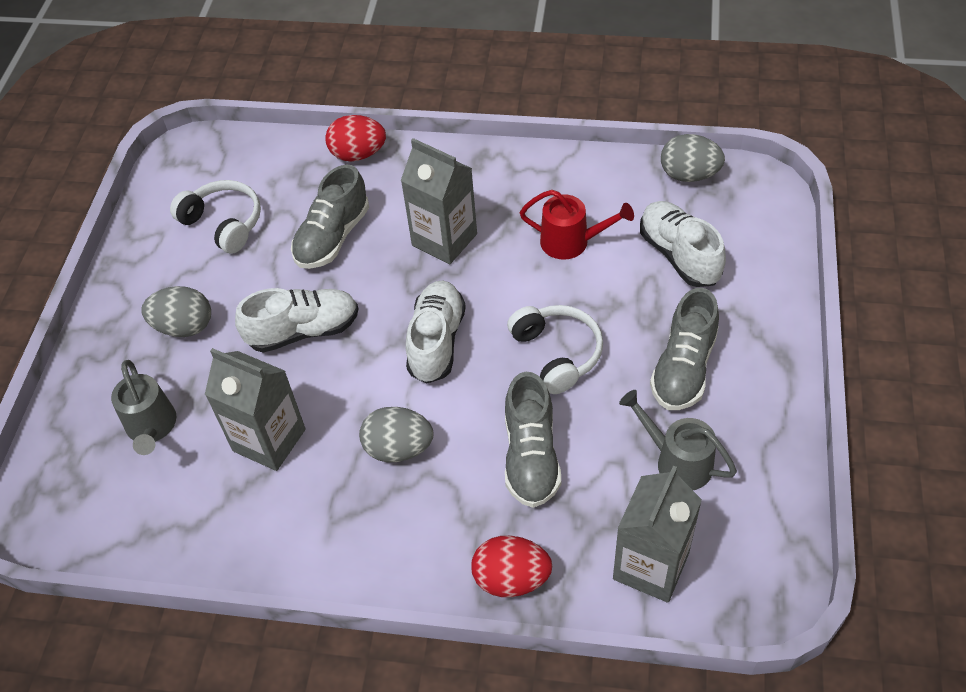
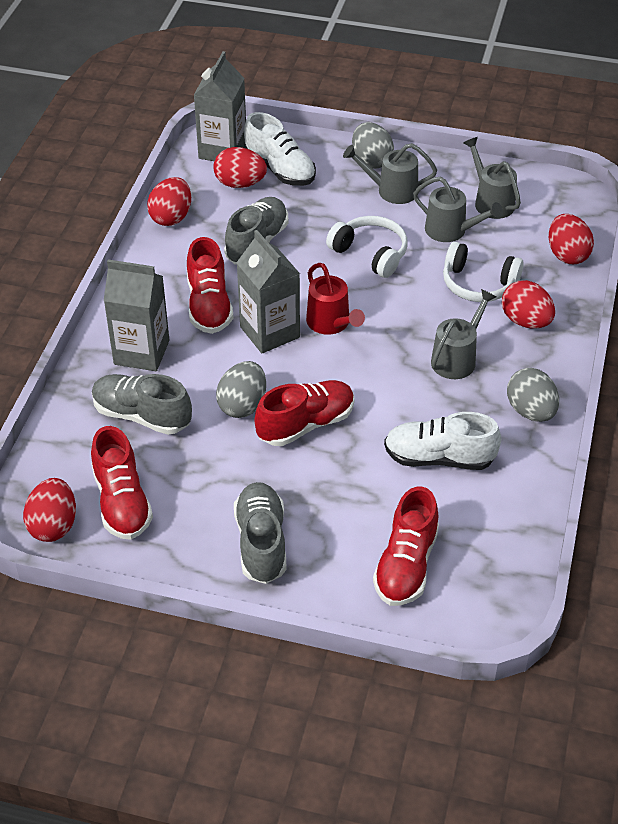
grey watering can: [111,360,176,455] [619,390,737,490] = 2 -> [343,143,437,204] [413,177,503,242] [431,289,496,379] [464,137,521,219] = 4
red egg: [325,115,386,161] [471,536,552,597] = 2 -> [23,478,76,542] [147,177,191,226] [213,147,267,188] [502,280,555,329] [549,214,594,264] = 5
red shoe: none = 0 -> [91,426,153,540] [187,237,234,334] [255,380,355,446] [373,486,439,606] = 4
white shoe: [235,288,359,353] [406,280,466,384] [640,201,726,287] = 3 -> [244,112,316,186] [384,412,501,470] = 2

